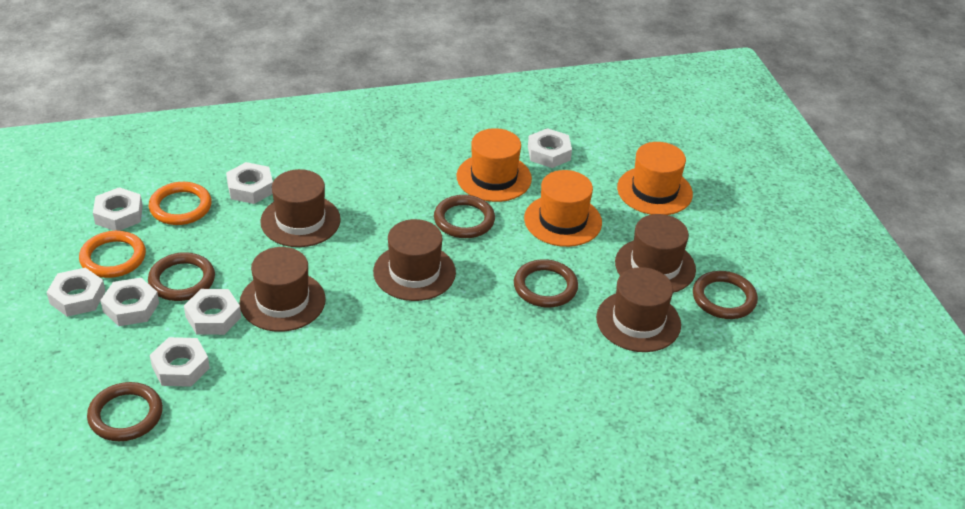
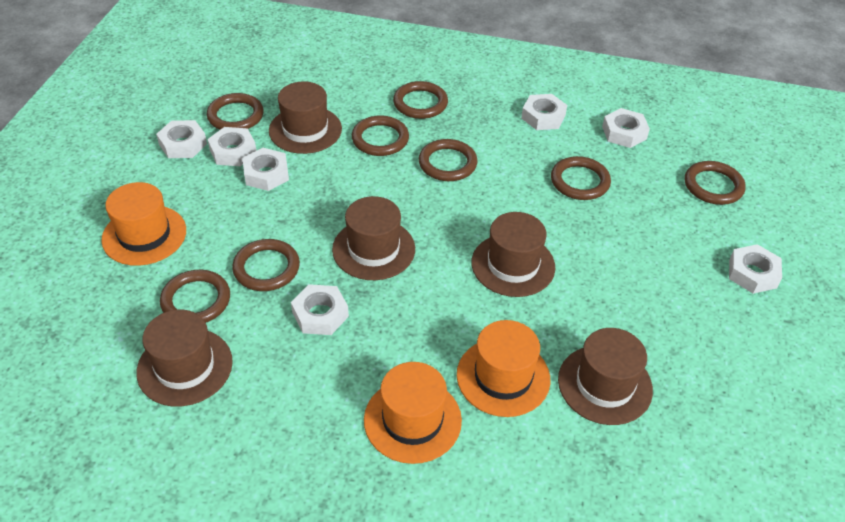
brown ring: [87,382,163,441] [148,252,215,301] [434,195,495,238] [514,259,578,307] [693,271,758,319] = 5 -> [160,270,230,323] [207,93,264,130] [232,239,300,291] [352,115,409,156] [393,81,448,119] [419,139,478,181] [551,156,611,200] [685,161,746,205] = 8
orange ring: [79,231,146,278] [149,182,212,225] = 2 -> none = 0

